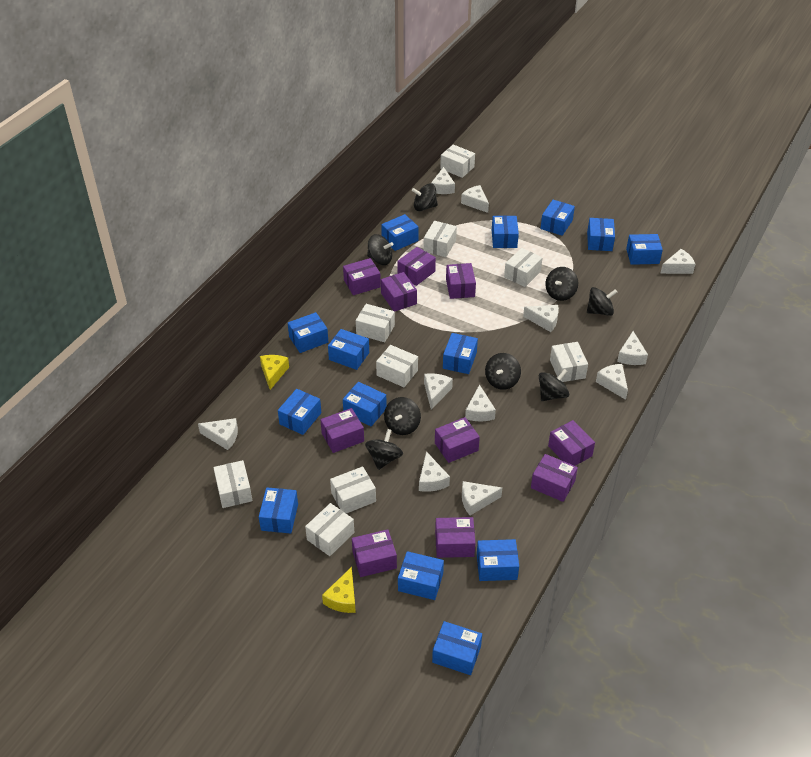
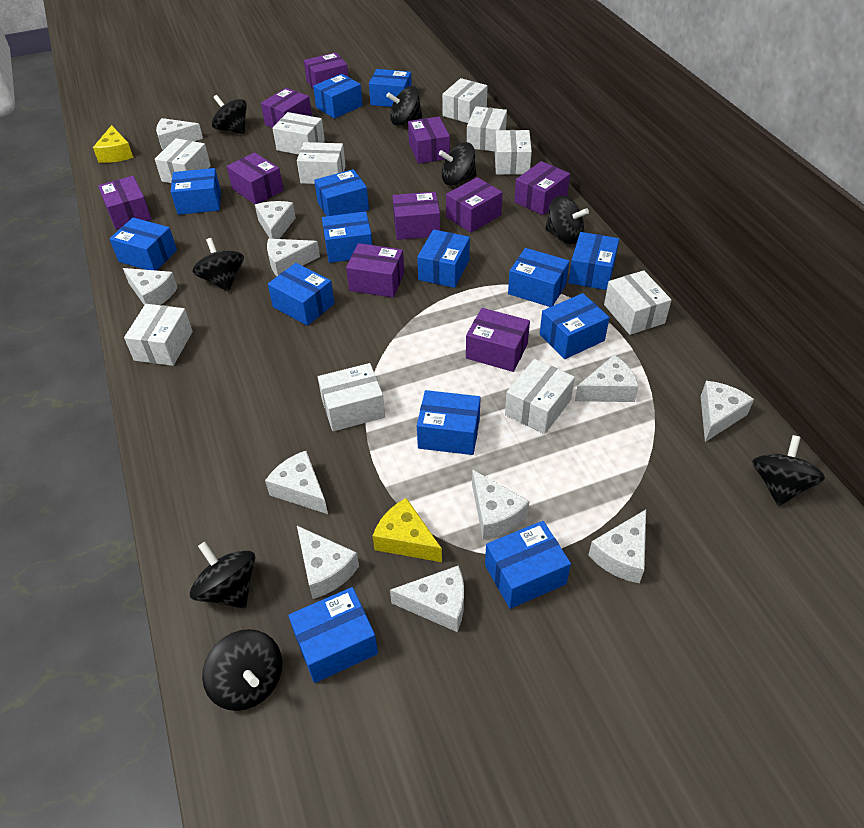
white box: [213,460,252,508] [305,503,354,556] [330,466,376,514] [356,304,395,342] [376,345,418,387] [424,221,457,257] [440,144,475,178] [504,248,543,287] [550,342,588,382] = 9 -> [124,304,193,366] [155,138,211,183] [272,112,325,155] [297,142,346,184] [318,363,385,431] [442,78,488,123] [467,106,507,152] [495,130,532,175] [505,359,575,434] [604,270,672,335] = 10

